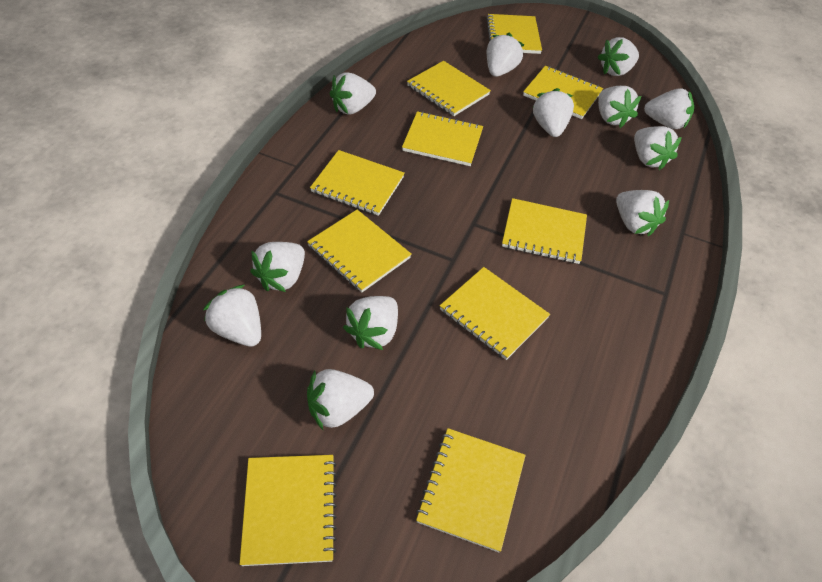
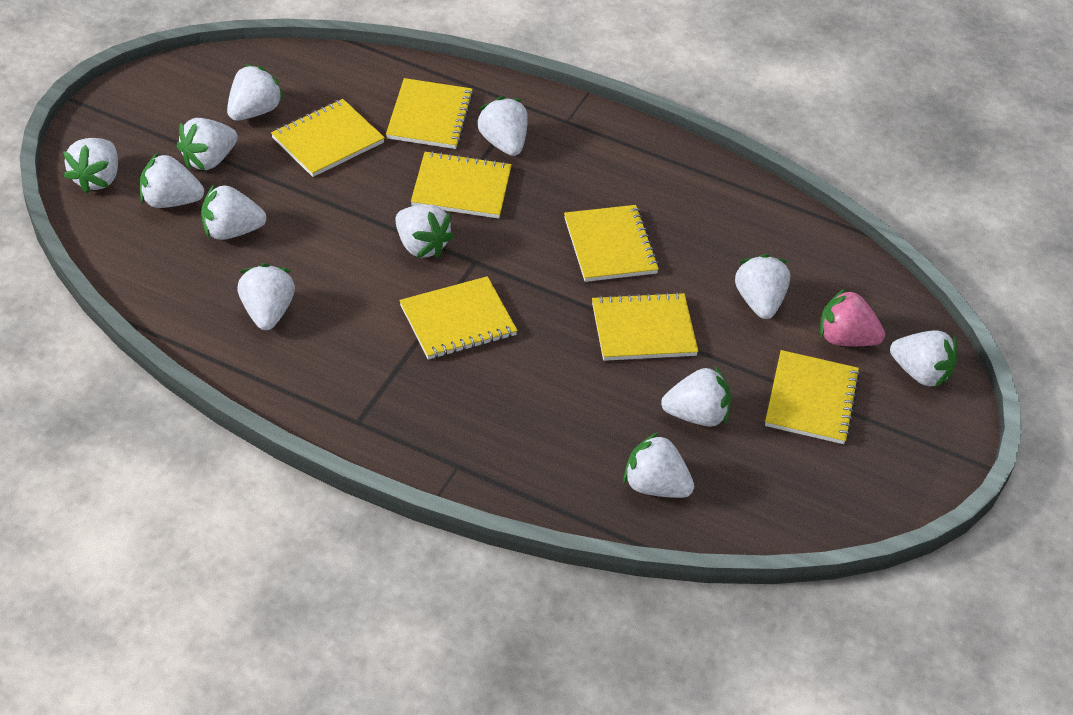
pink strawberry: none = 0 -> [820,288,885,346] = 1
yellow notebook: [240,455,337,566] [307,210,412,293] [310,150,405,216] [402,111,483,166] [407,61,491,116] [416,428,526,552] [440,267,550,360] [486,14,542,54] [502,198,587,264] [523,66,603,119] = 10 -> [271,99,385,177] [386,78,474,149] [399,276,518,360] [411,151,512,219] [564,205,659,282] [592,292,698,361] [765,350,860,444] = 7

